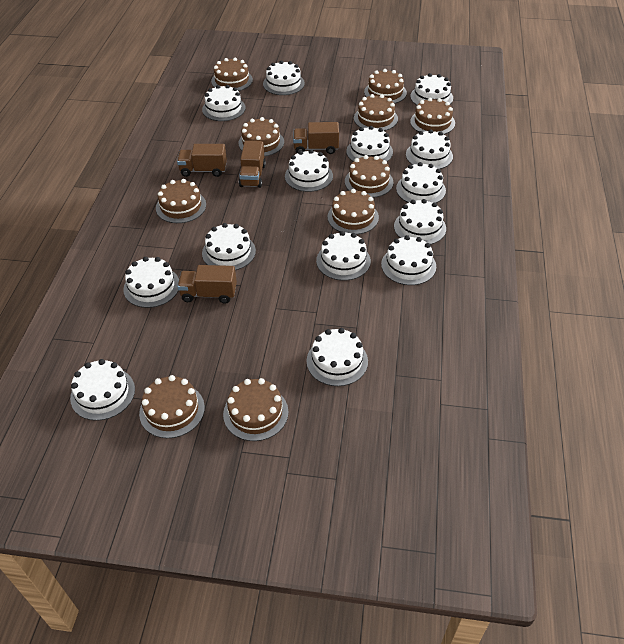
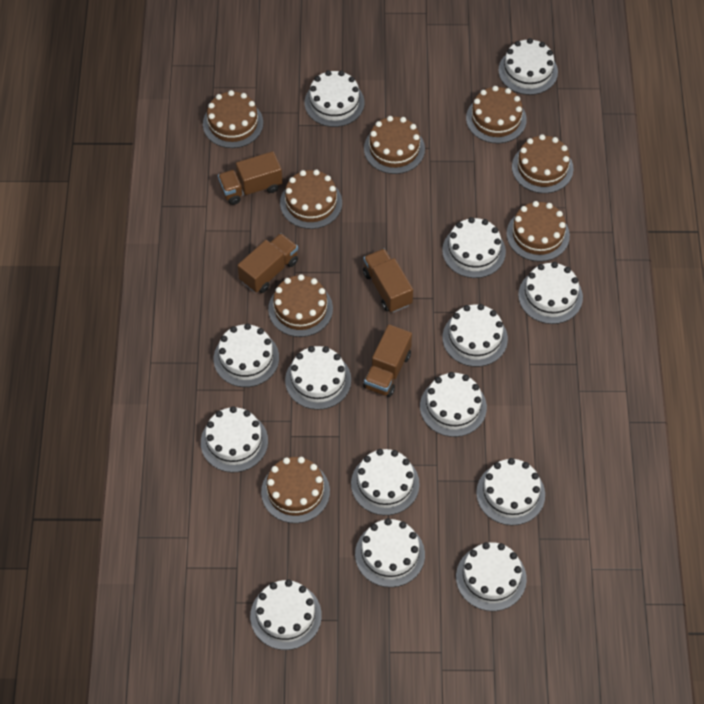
brown cake: [139,375,205,438] [156,179,206,223] [211,58,253,91] [223,378,288,441] [238,117,284,156] [327,189,379,235] [345,155,393,198] [354,94,398,131] [364,69,407,104] [410,98,455,134] = 10 -> [203,90,263,148] [261,457,330,523] [268,274,333,337] [280,169,342,229] [364,116,425,174] [466,86,527,143] [507,201,570,262] [512,134,574,193] = 8

